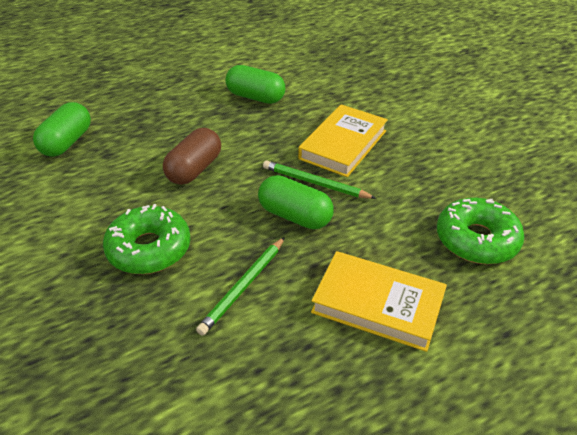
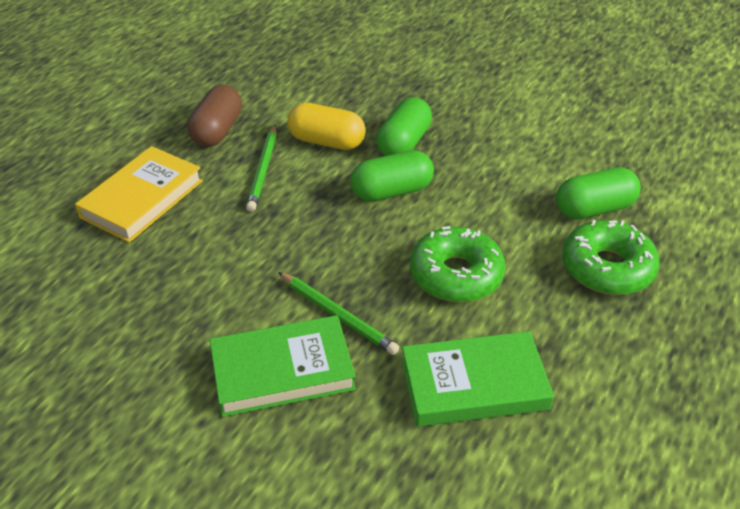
green book: none = 0 -> [210,315,356,417] [402,331,554,427] = 2
yellow book: [298,104,388,177] [311,251,447,352] = 2 -> [75,146,203,242] = 1
yellow capsule: none = 0 -> [287,103,366,150] = 1

